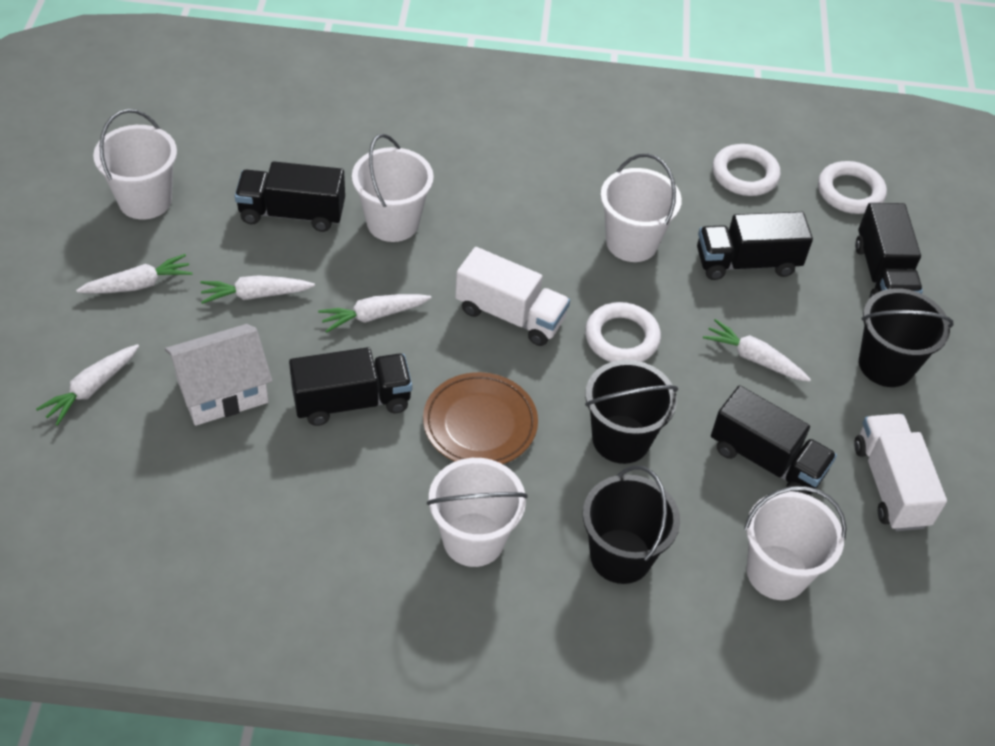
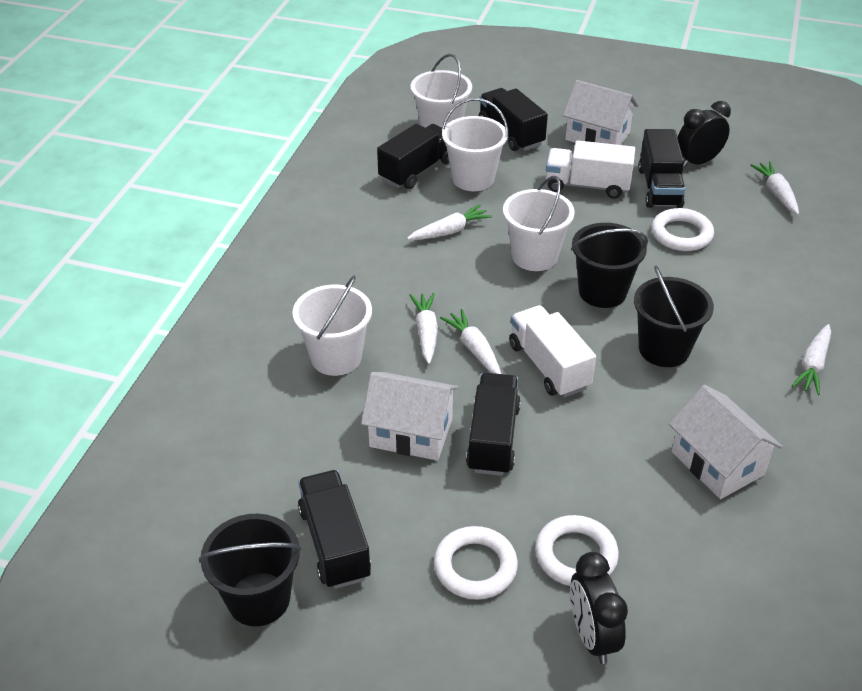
black clock: none = 0 -> [570,552,628,664] [678,101,731,168] = 2
brown plate: [423,372,538,464] = 1 -> none = 0
white bucket: [93,109,177,220] [352,134,434,242] [427,458,528,567] [600,154,682,262] [744,486,847,600] = 5 -> [293,275,372,376] [411,54,472,128] [442,98,508,191] [503,176,575,271] = 4
white house: [165,324,272,426] = 1 -> [361,372,459,461] [563,80,639,145] [669,385,783,499] = 3

